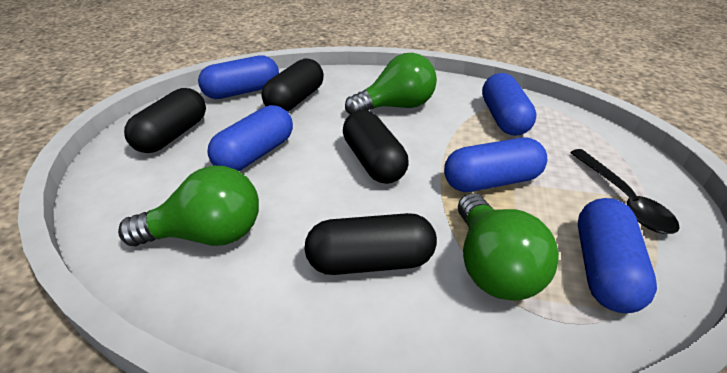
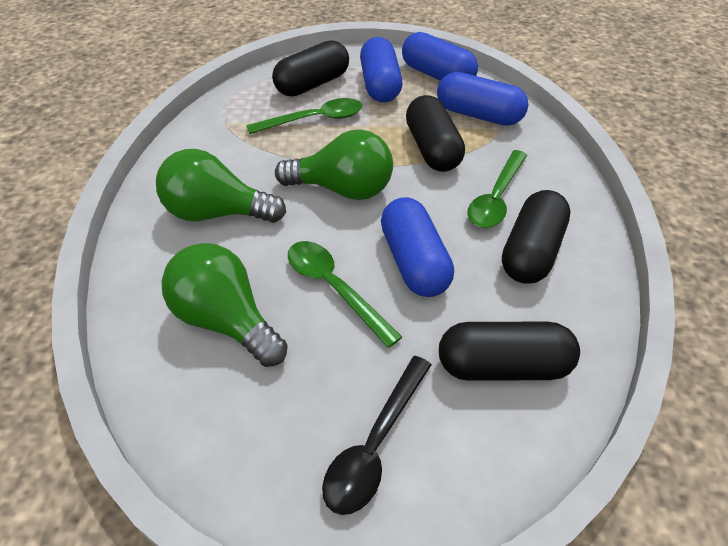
blue capsule: [198,55,279,99] [207,105,293,171] [444,138,547,192] [482,73,536,136] [578,198,657,313] = 5 -> [360,37,402,103] [381,197,454,297] [402,32,478,81] [437,72,529,126] = 4
green spoon: none = 0 -> [246,98,363,134] [288,241,402,348] [468,150,527,228] = 3

